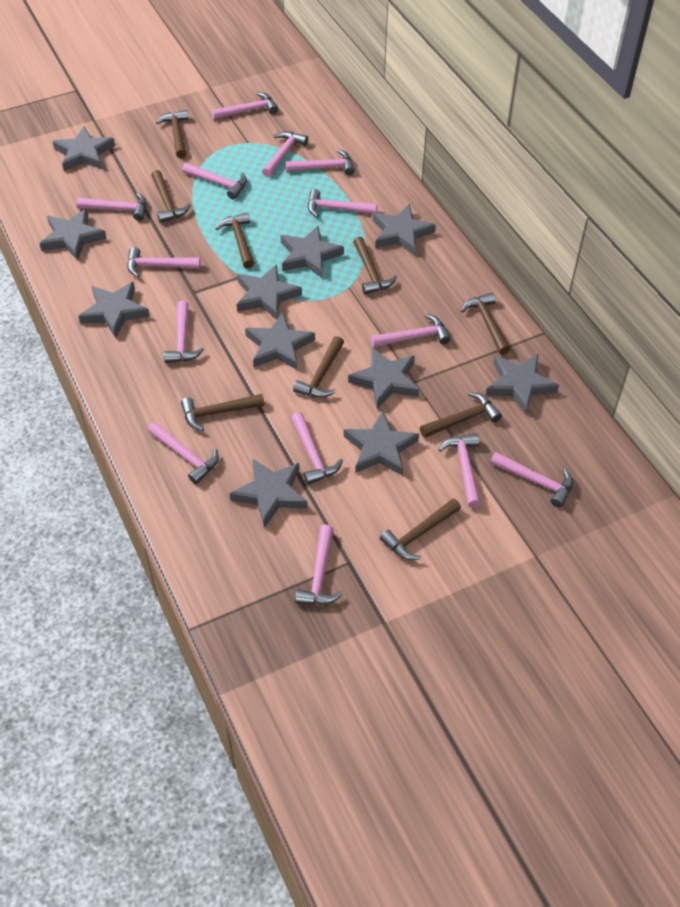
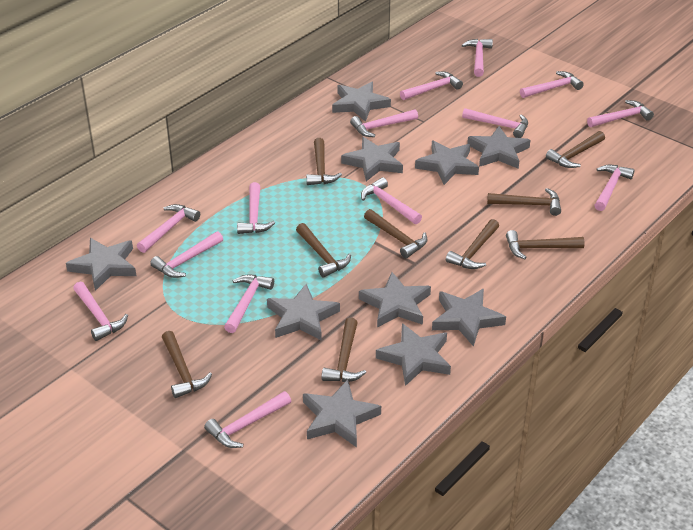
grey star: [39,209,107,260] [52,127,115,171] [78,282,150,338] [229,458,308,528] [237,264,302,319] [245,312,315,370] [281,226,344,278] [344,411,419,476] [348,348,419,409] [373,204,436,255] [486,354,559,414] = 11 -> [66,238,136,291] [267,284,340,341] [303,380,381,448] [332,82,391,122] [341,137,403,181] [359,272,431,328] [376,323,451,386] [415,140,479,185] [432,289,506,347] [467,126,530,169] = 10

